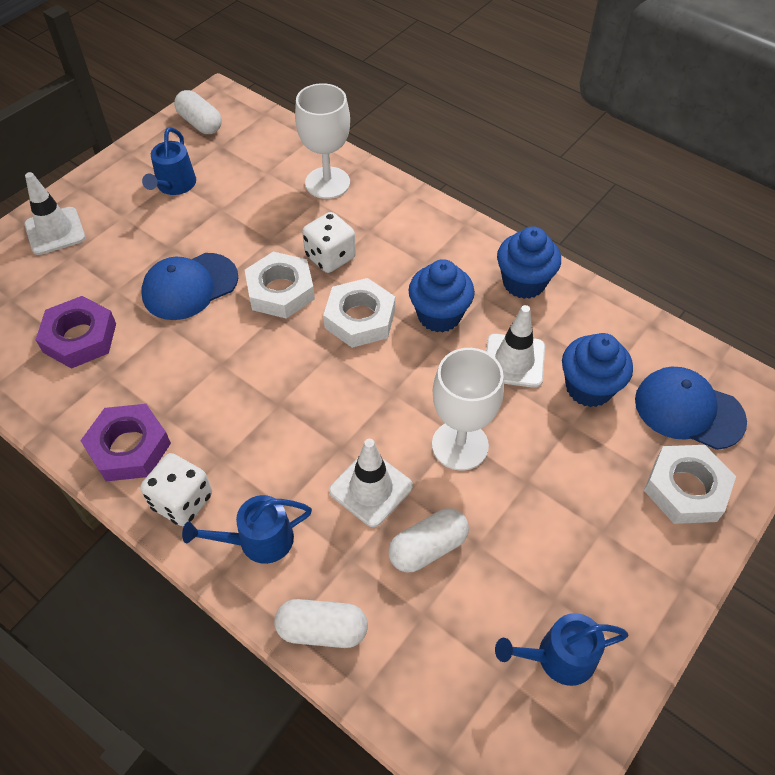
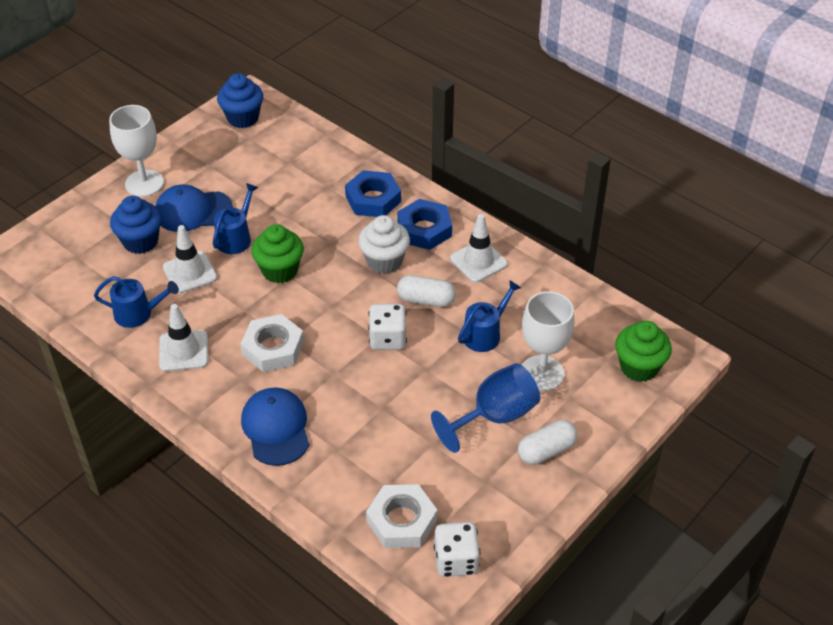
blue cupcake: [408,259,475,332] [497,226,561,299] [562,333,633,407] = 3 -> [110,196,162,254] [217,73,263,128] = 2
blue goblet: none = 0 -> [431,363,540,453] = 1
blue nut: none = 0 -> [345,170,401,217] [397,199,452,250] = 2
green cupcake: none = 0 -> [252,224,304,283] [615,321,672,382] = 2
purple nut: [36,296,116,369] [80,404,171,481] = 2 -> none = 0
white capsule: [174,90,222,134] [274,599,368,648] [388,508,469,572] = 3 -> [397,275,456,307] [518,420,578,465] = 2
white cupcake: none = 0 -> [358,215,410,274] = 1
white nut: [245,252,315,319] [323,278,395,348] [644,445,736,524] = 3 -> [241,314,304,372] [366,484,437,548] = 2

